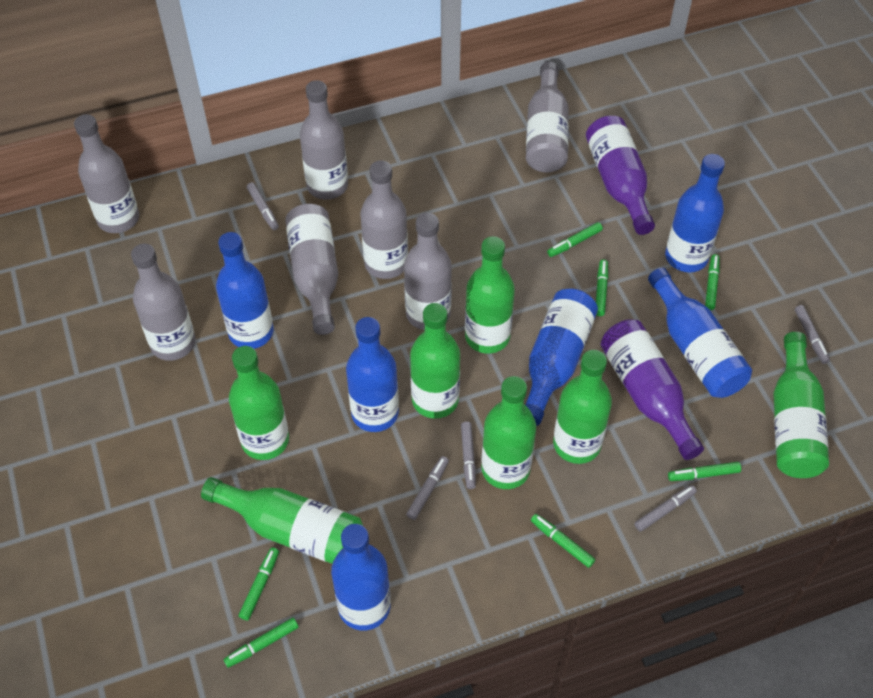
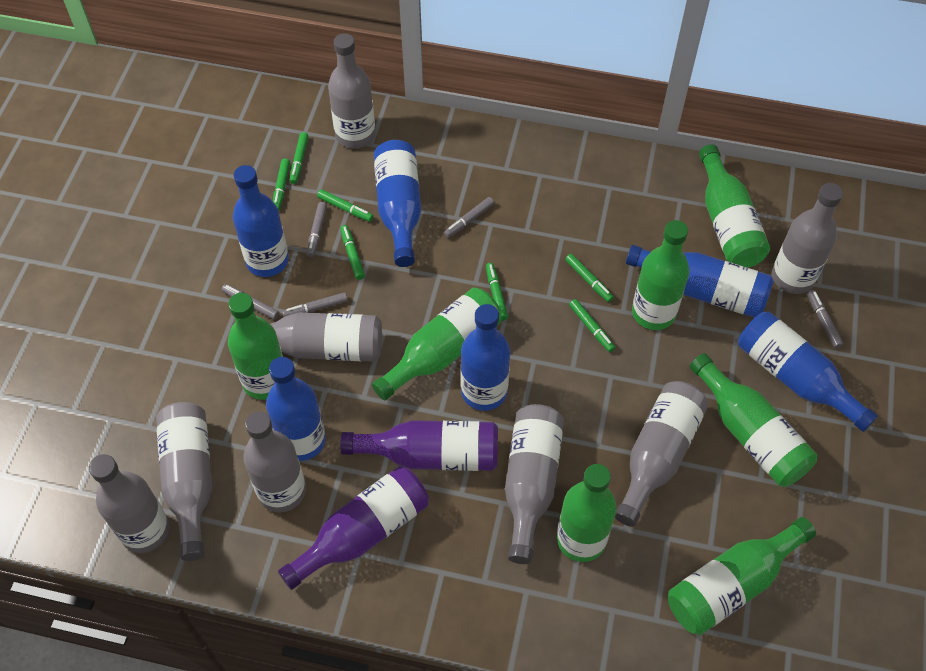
grey bottle: [74,114,139,233] [131,244,196,361] [285,204,338,335] [300,80,348,200] [360,160,408,279] [404,213,452,330] [526,62,569,172] = 7 -> [89,454,169,553] [156,402,212,561] [231,312,382,362] [243,411,306,513] [328,33,375,149] [505,404,564,564] [615,381,708,527] [772,183,843,294] = 8

